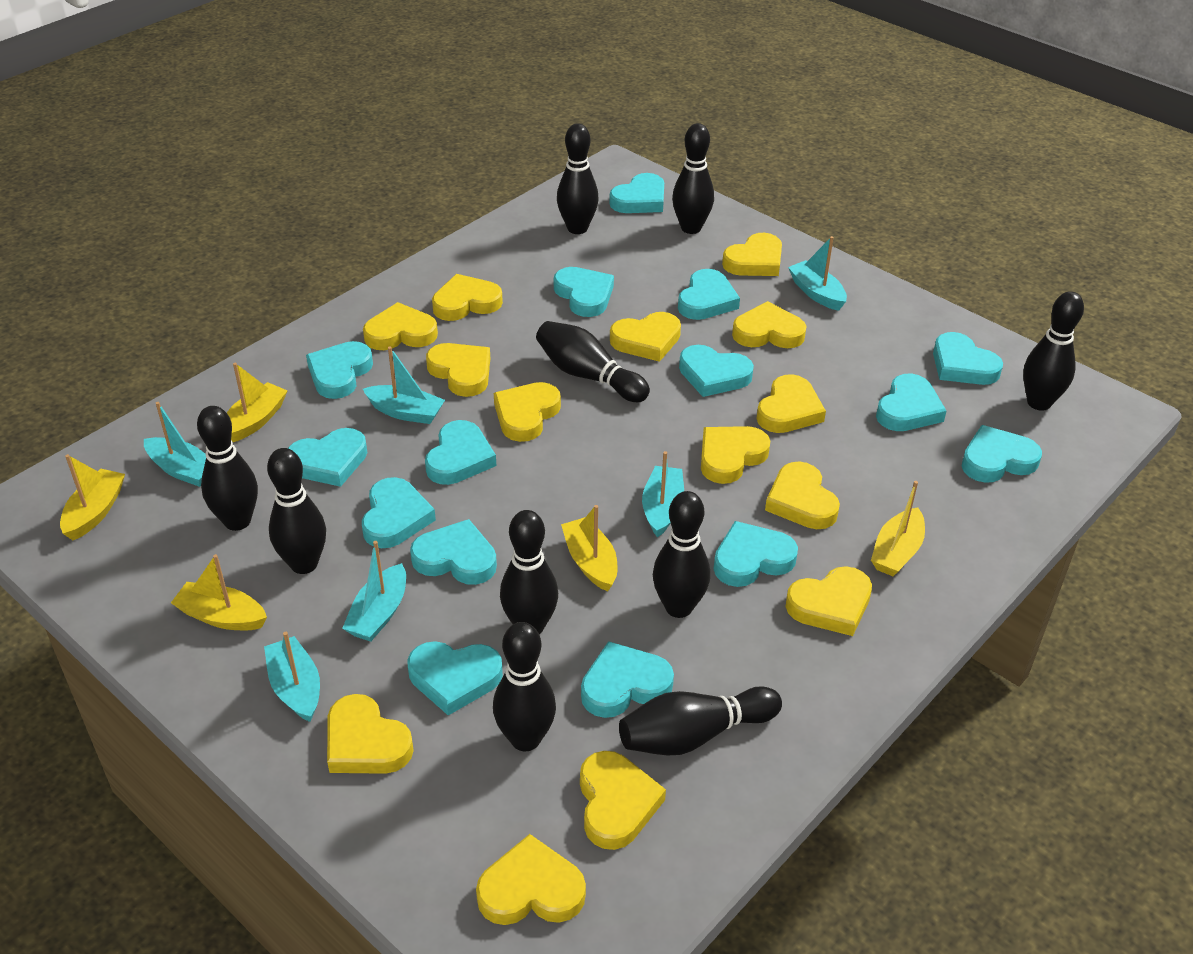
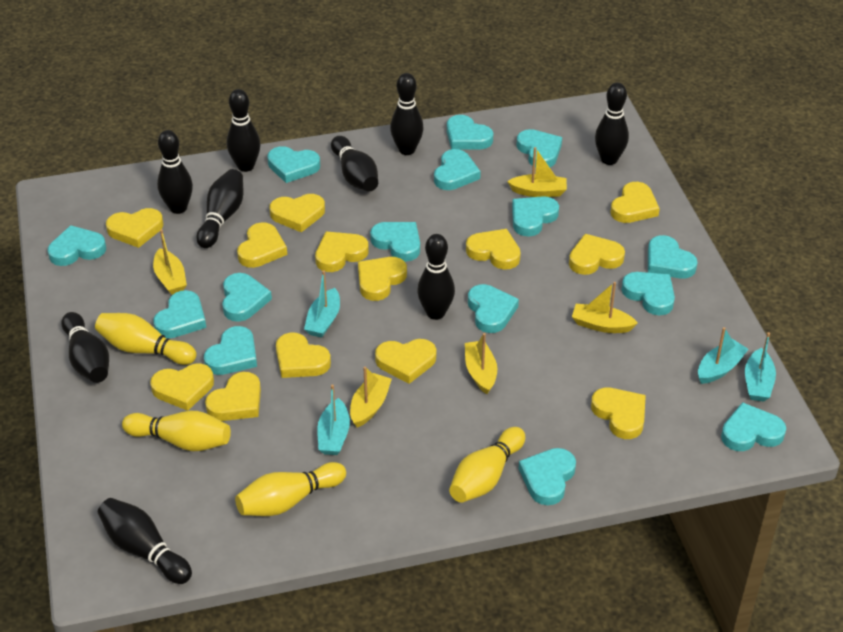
black bowling pin: [197,406,258,531] [267,448,326,574] [493,622,556,751] [500,510,558,634] [536,321,650,402] [557,123,599,234] [619,686,782,755] [653,491,710,618] [672,123,714,234] [1023,291,1084,411] = 10 -> [61,312,109,383] [98,498,192,584] [157,130,193,214] [196,169,243,248] [227,89,261,172] [331,136,378,191] [390,73,424,155] [417,234,455,320] [595,82,629,165] = 9
turquoise boat: [144,402,206,487] [264,632,320,722] [342,541,406,642] [363,346,445,424] [642,451,684,537] [788,236,847,311] = 6 -> [304,270,340,338] [317,384,350,455] [698,327,749,384] [745,332,776,402] = 4
yellow bowling pin: none = 0 -> [95,313,197,365] [122,411,231,451] [235,462,346,516] [449,427,525,503] = 4
yellow heart: [327,694,414,774] [363,302,438,350] [426,343,490,397] [432,274,503,321] [476,834,586,925] [494,382,561,442] [580,751,666,850] [610,312,681,362] [701,426,770,484] [722,233,782,276] [732,301,806,348] [756,374,826,433] [765,461,840,529] [786,566,872,636] = 14 -> [106,208,163,248] [150,363,214,411] [205,372,261,421] [237,222,287,268] [269,194,325,232] [276,333,331,378] [315,232,369,272] [358,257,407,301] [375,339,436,384] [466,229,521,270] [569,234,625,275] [591,387,646,439] [610,182,660,223] = 13

